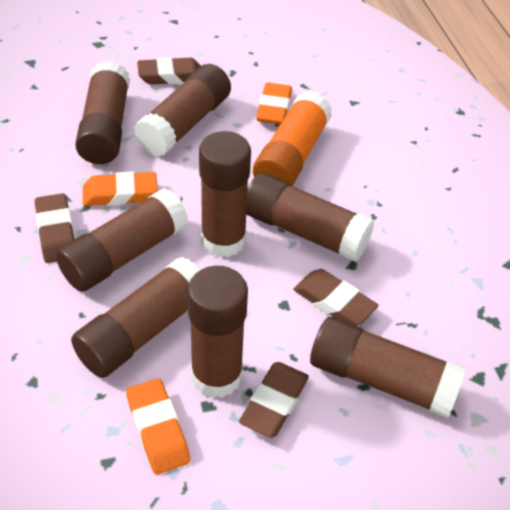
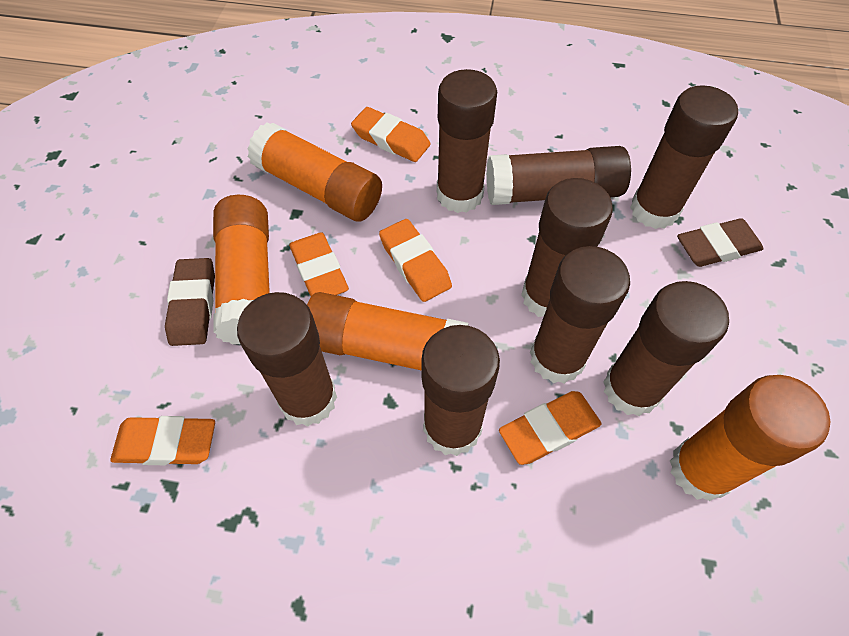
brown eraser: [35,193,75,263] [137,57,201,85] [239,362,309,438] [293,269,378,326] = 4 -> [165,258,215,346] [677,218,763,267] = 2
orange eraser: [83,171,158,206] [126,378,190,475] [256,82,292,125] = 3 -> [111,416,215,465] [289,232,349,296] [351,107,430,162] [379,219,452,302] [499,391,602,465] = 5
orange glue stick: [253,91,332,186] = 1 -> [213,195,270,344] [247,122,382,222] [307,292,468,370] [670,375,830,501] = 4

